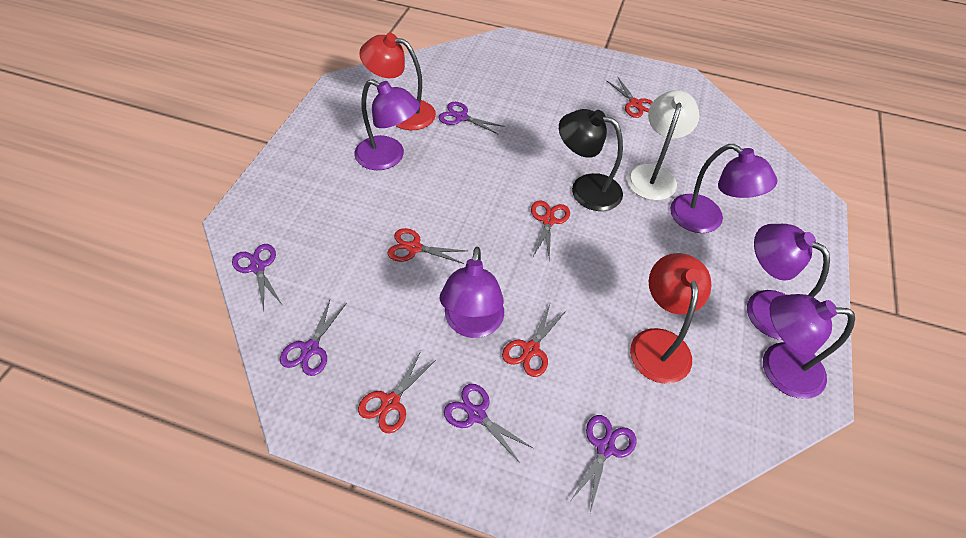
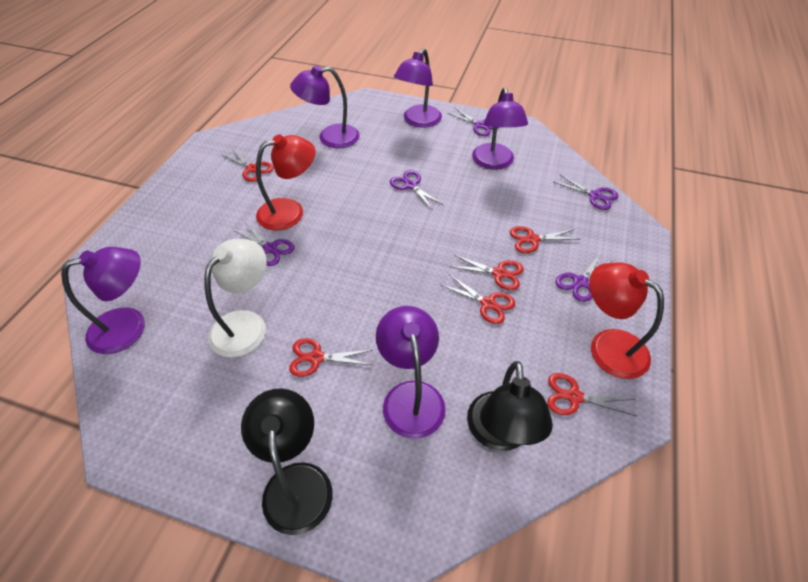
black lamp: [559,109,623,211] = 1 -> [241,388,333,535] [467,361,553,451] = 2
red scissors: [358,351,437,434] [387,228,466,264] [502,305,567,377] [531,201,570,261] [606,76,653,118] = 5 -> [222,149,273,182] [289,338,372,377] [441,274,515,324] [452,255,524,290] [510,226,578,253] [547,373,636,416] = 6

